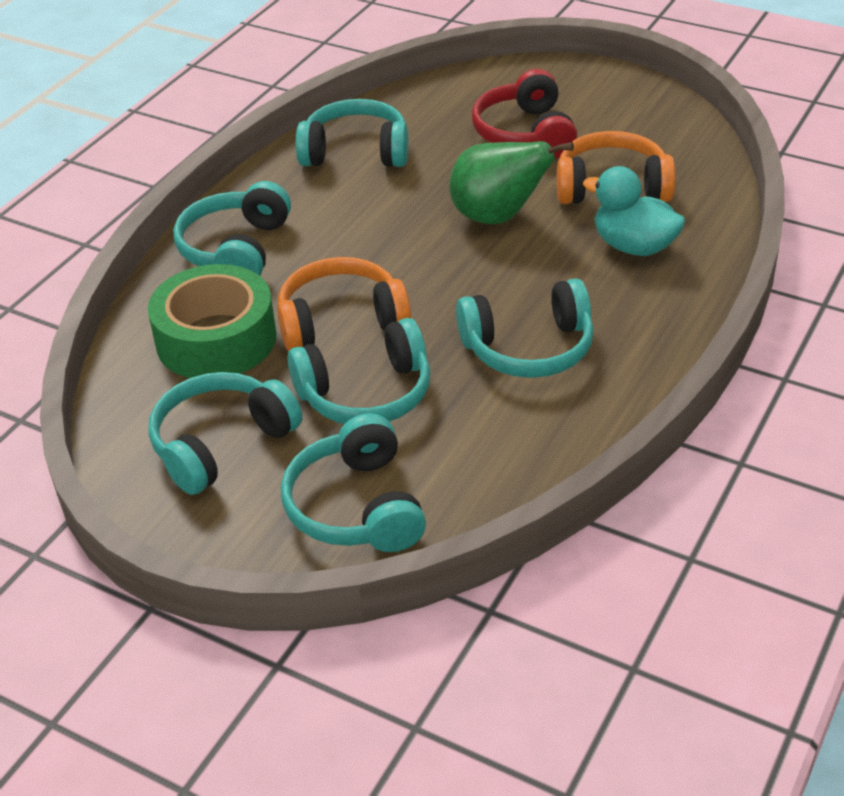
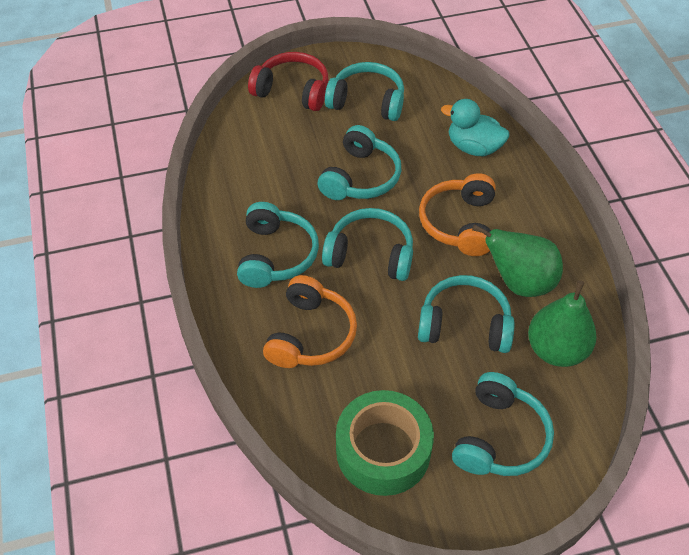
green pear: [449,141,574,224] = 1 -> [472,224,563,297] [528,280,597,367] = 2

